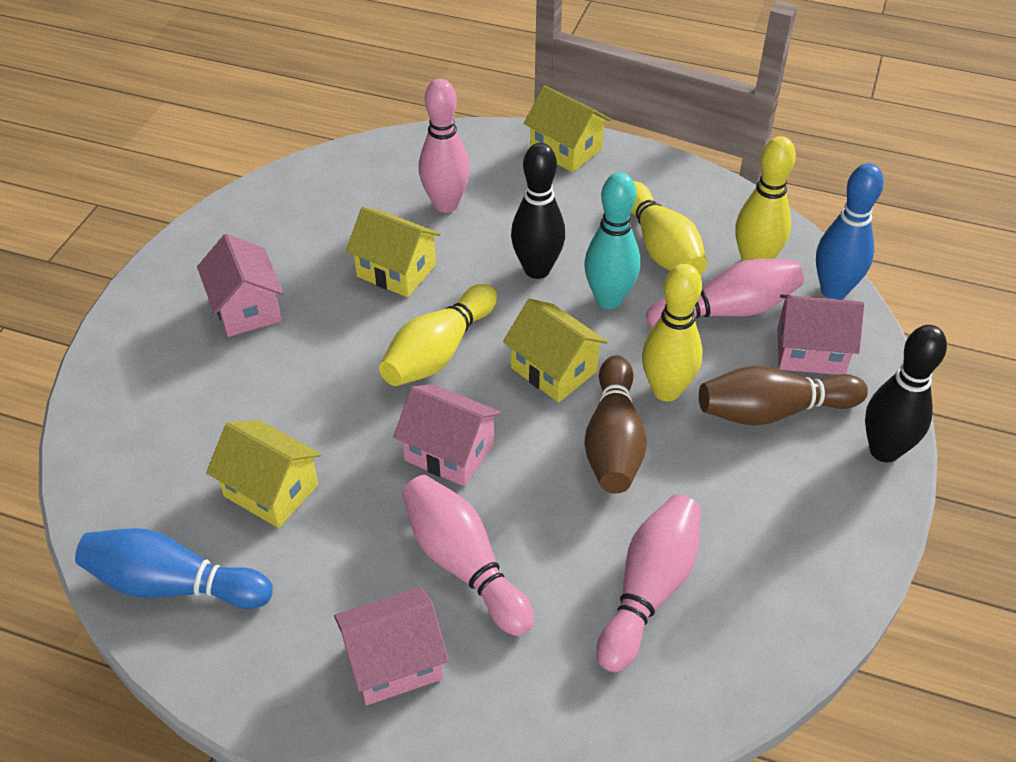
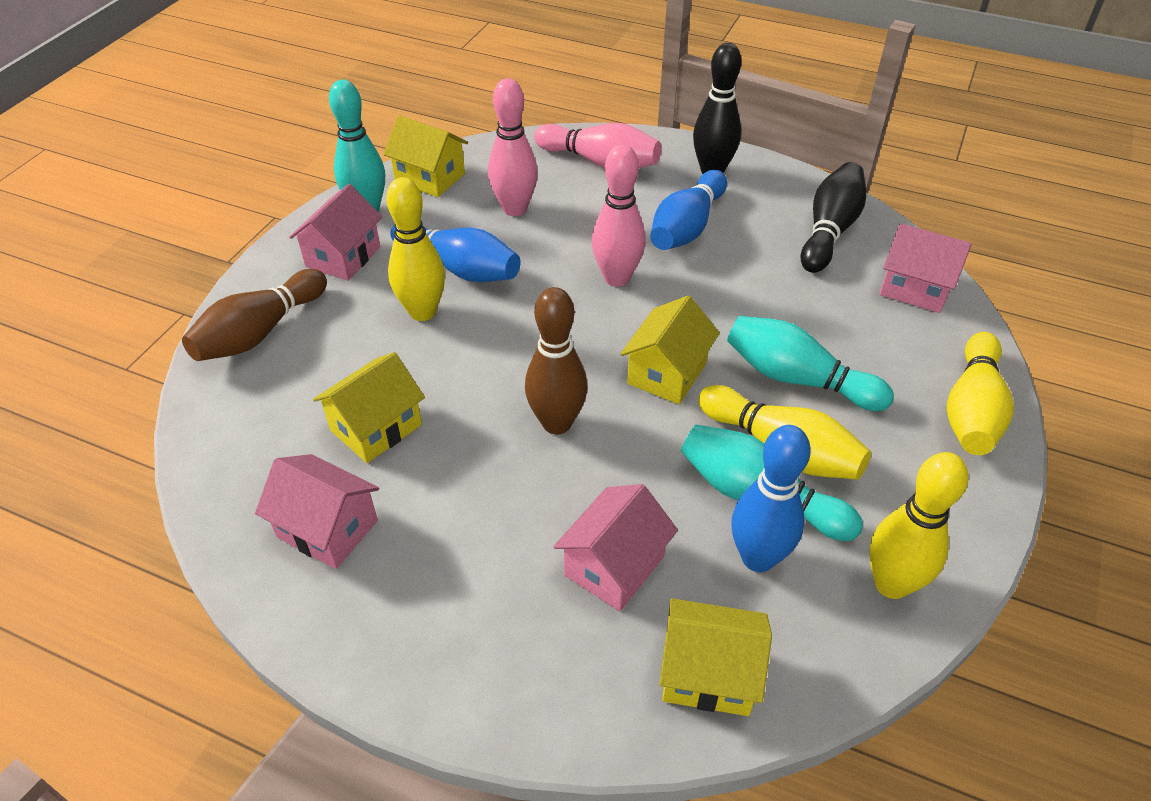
blue bowling pin: [75,528,273,609] [816,163,884,299] = 2 -> [390,224,521,282] [650,170,727,250] [731,425,811,572] = 3
pink bowling pin: [402,475,534,636] [419,79,470,213] [596,495,701,672] [646,259,804,328] = 4 -> [488,78,538,216] [534,123,661,168] [592,144,646,287] = 3
turquoise bowling pin: [584,172,640,309] = 1 -> [329,80,385,212] [681,425,863,541] [727,316,894,411] = 3

